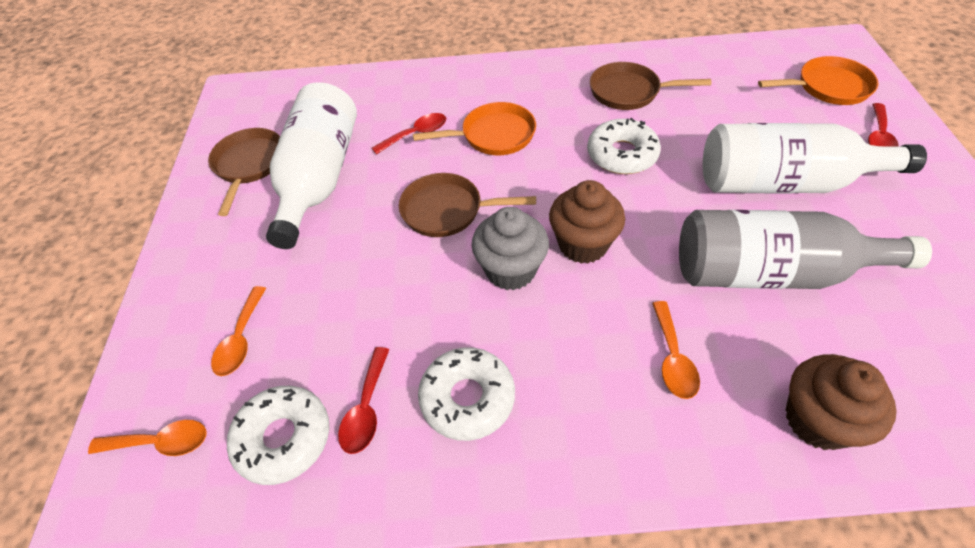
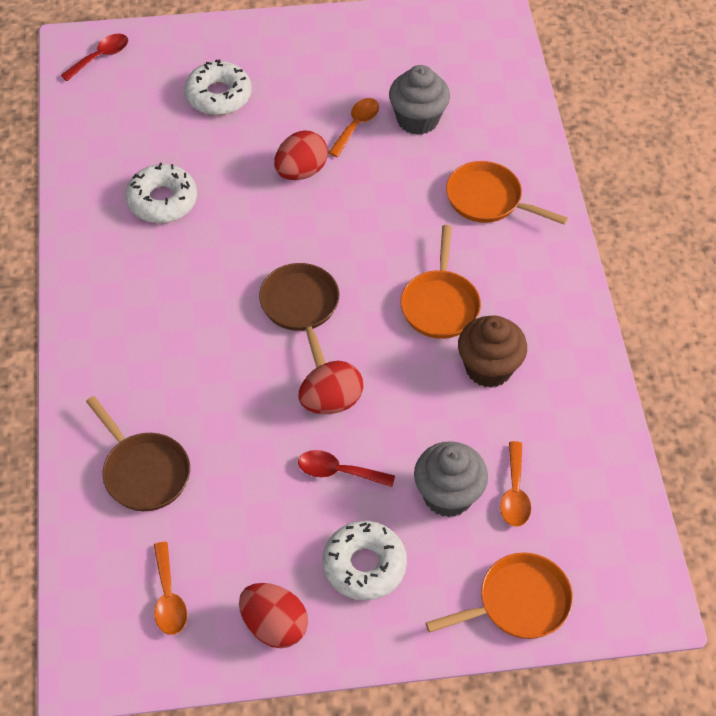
brown cupcake: [549,180,625,264] [786,354,897,450] = 2 -> [458,316,527,388] = 1
brown pan: [208,128,280,216] [399,173,536,237] [590,62,711,110] = 3 -> [86,396,190,511] [259,263,339,368] = 2
grey bottle: [679,210,932,289] = 1 -> none = 0
grey cupcake: [472,207,549,290] = 1 -> [389,65,450,135] [414,441,488,517] = 2
orange pan: [413,102,536,155] [758,56,879,105] = 2 -> [401,225,481,339] [425,552,573,639] [446,161,568,224] = 3
red egg: none = 0 -> [239,583,308,648] [274,131,328,180] [299,361,363,414] = 3
red spoon: [338,347,389,454] [372,113,446,155] [868,103,899,147] = 3 -> [61,34,128,81] [298,450,395,487] = 2
white bottle: [266,82,357,249] [703,123,927,194] = 2 -> none = 0

